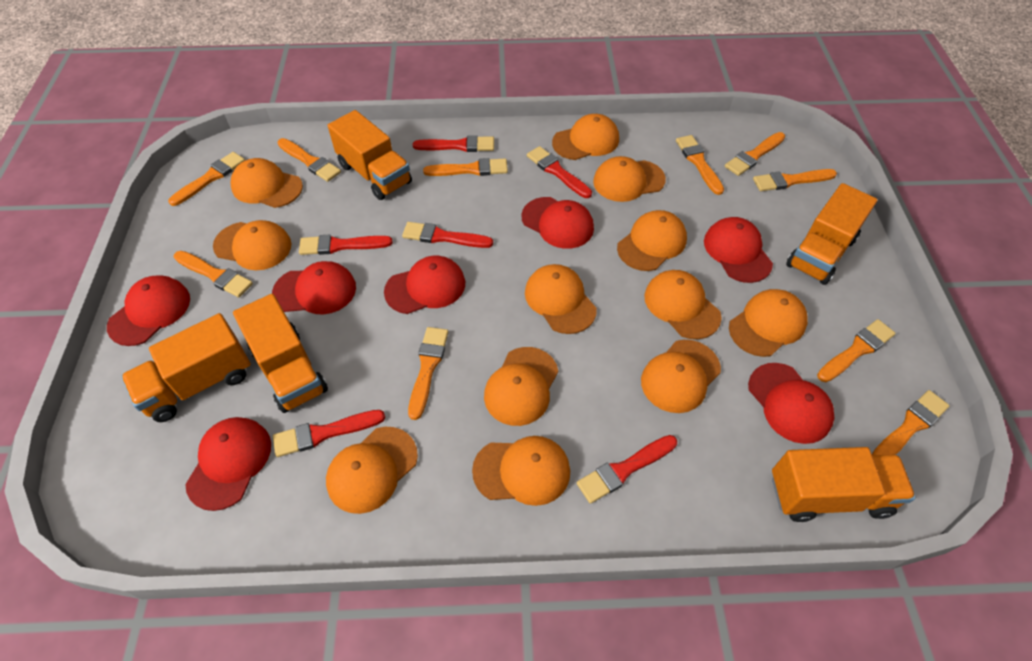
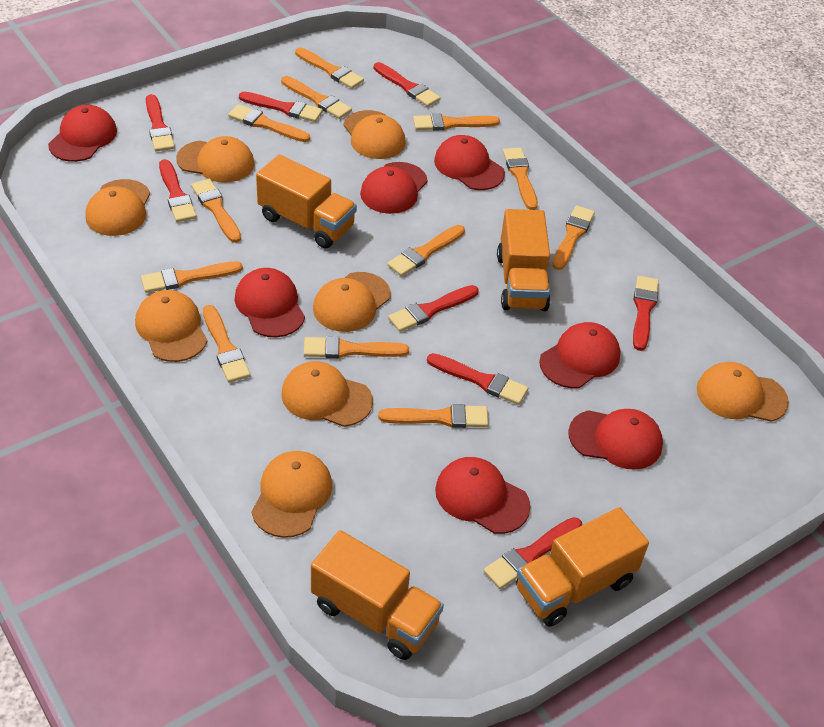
orange brush: [168,152,245,206] [174,251,253,298] [277,138,341,182] [408,327,448,420] [423,158,508,176] [676,135,724,195] [725,132,785,176] [753,169,837,191] [817,319,896,382] [872,390,950,455] = 10 -> [141,261,243,293] [191,179,241,243] [203,305,251,383] [228,104,310,142] [281,76,352,119] [295,47,364,89] [304,336,409,358] [378,404,489,428] [387,225,465,276] [413,114,500,131] [503,148,538,210] [552,206,595,270] = 12
orange cap: [213,220,291,270] [231,158,303,208] [326,427,418,514] [472,436,570,506] [484,347,558,426] [525,264,597,334] [552,114,619,160] [593,156,666,202] [617,210,687,271] [641,340,721,413] [644,270,722,339] [729,289,808,357] = 12 -> [85,179,150,236] [135,290,207,362] [176,136,254,183] [252,451,332,538] [281,361,373,427] [313,272,391,332] [343,110,406,159] [697,362,789,422] = 8
orange truck: [121,313,251,422] [233,294,328,413] [328,110,412,200] [772,447,915,522] [786,183,878,285] = 5 -> [256,155,357,249] [311,530,444,660] [497,209,550,311] [516,507,649,627] = 4
red brush: [273,410,385,457] [299,234,393,255] [402,222,493,248] [413,135,494,152] [527,146,592,198] [577,435,677,504] = 6 -> [146,94,175,151] [159,159,197,222] [239,92,323,122] [374,62,440,107] [388,285,479,332] [427,353,528,405] [484,517,582,589] [633,276,659,351] = 8

